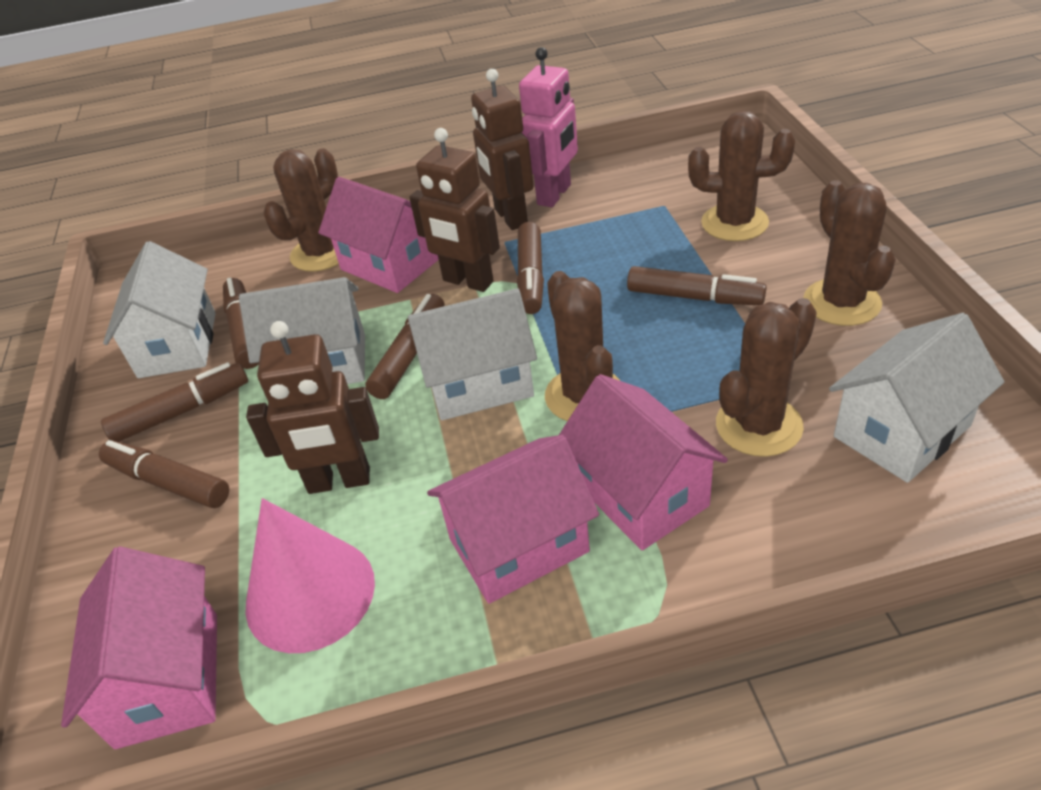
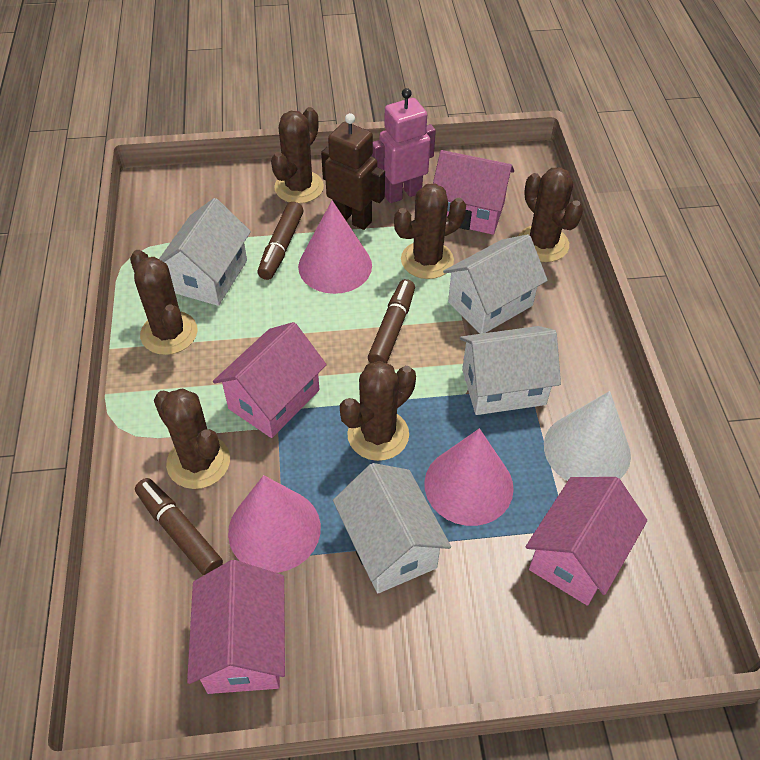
brown cactus: [264,148,339,272] [545,271,620,421] [688,111,795,241] [716,298,817,457] [803,180,896,326] = 5 -> [130,250,198,355] [154,389,230,489] [271,107,324,204] [340,361,416,461] [394,183,466,279] [519,167,584,262] = 6
brown marker: [99,440,229,508] [101,362,248,442] [223,277,259,369] [365,294,444,399] [517,222,544,314] [627,266,767,305] = 6 -> [135,478,223,576] [258,202,304,280] [368,279,415,363] = 3
brown robot: [246,321,379,494] [409,128,500,292] [471,69,534,230] = 3 -> [321,113,385,230] = 1
pink cone: [245,498,375,653] = 1 -> [228,475,321,573] [298,201,372,294] [424,428,514,526] = 3
white cone: none = 0 -> [544,391,631,481] = 1

